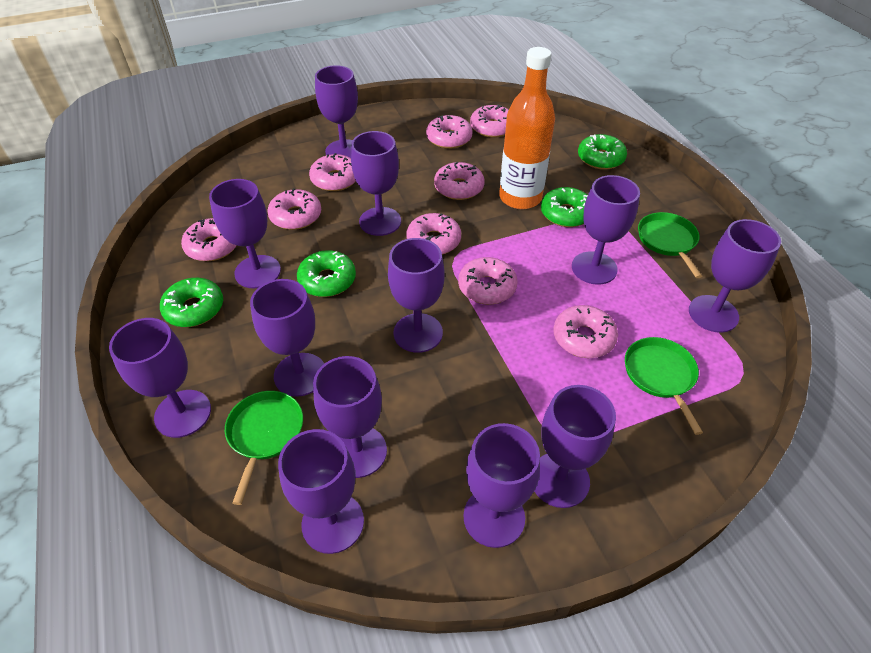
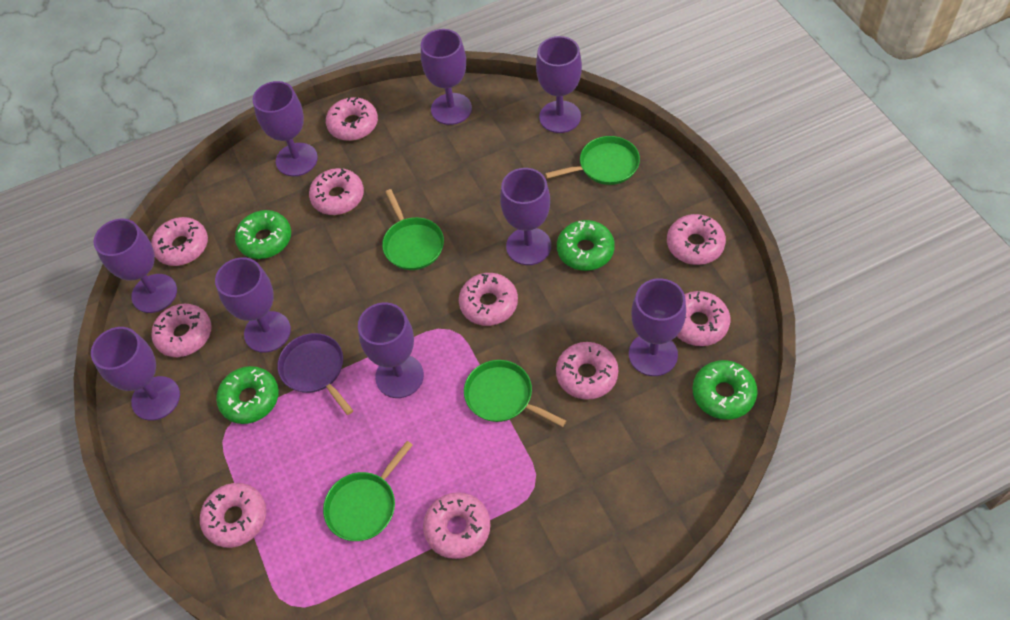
green pan: [225,391,303,505] [625,337,703,435] [638,212,702,278] = 3 -> [323,441,413,541] [382,189,444,270] [464,360,566,427] [545,136,640,185] = 4
orange bottle: [499,47,555,209] = 1 -> none = 0
pink donut: [181,218,237,261] [267,188,321,230] [309,153,356,191] [406,213,461,255] [426,115,472,149] [434,162,485,200] [458,257,517,305] [470,104,509,138] [554,305,618,358] = 9 -> [151,217,208,266] [151,304,211,357] [200,483,266,548] [309,168,364,215] [326,97,378,141] [423,492,490,559] [459,273,518,326] [556,342,618,400] [667,214,726,265] [676,291,730,346] = 10
purple goblet: [109,318,211,438] [209,179,281,288] [250,279,324,397] [278,429,364,554] [313,356,387,478] [315,65,358,158] [351,131,401,236] [388,238,445,353] [463,423,540,548] [534,385,616,508] [572,175,640,285] [689,219,781,333] = 12 -> [91,327,180,421] [93,219,177,313] [215,257,291,353] [252,81,318,176] [358,302,424,398] [421,29,472,125] [500,168,551,265] [536,36,582,133] [629,278,686,376] = 9
purple pan: none = 0 -> [277,333,353,415] = 1

